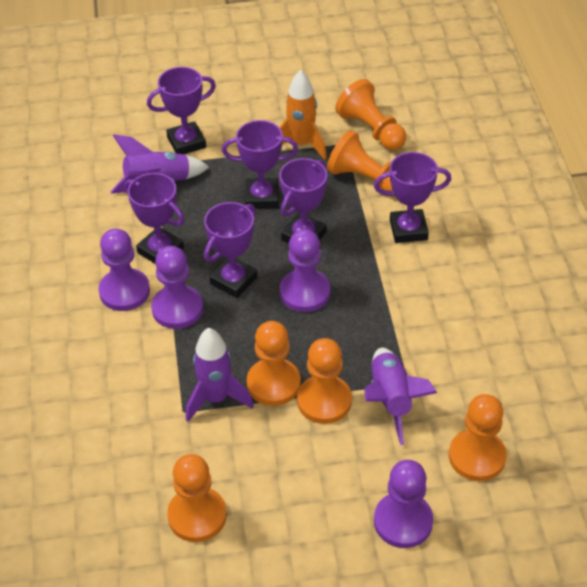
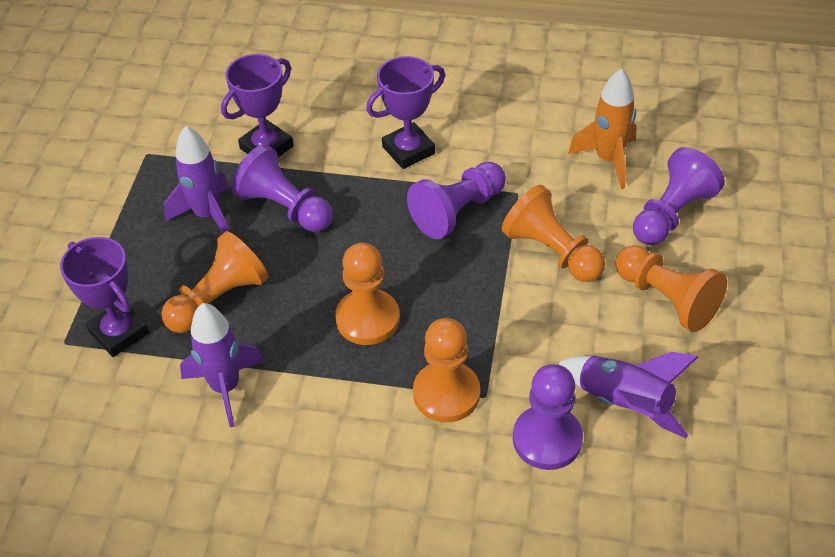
orange pawn: [167,454,227,542] [247,321,301,406] [297,338,352,424] [327,130,395,197] [335,79,406,150] [449,394,507,481] = 6 -> [161,231,268,333] [335,243,400,345] [413,318,480,422] [502,185,605,282] [615,245,727,332] = 5
purple trophy: [124,173,184,264] [147,67,216,154] [204,202,257,298] [222,120,298,209] [279,158,327,243] [374,152,451,243] = 6 -> [60,237,149,357] [221,54,293,157] [366,56,445,169] = 3

